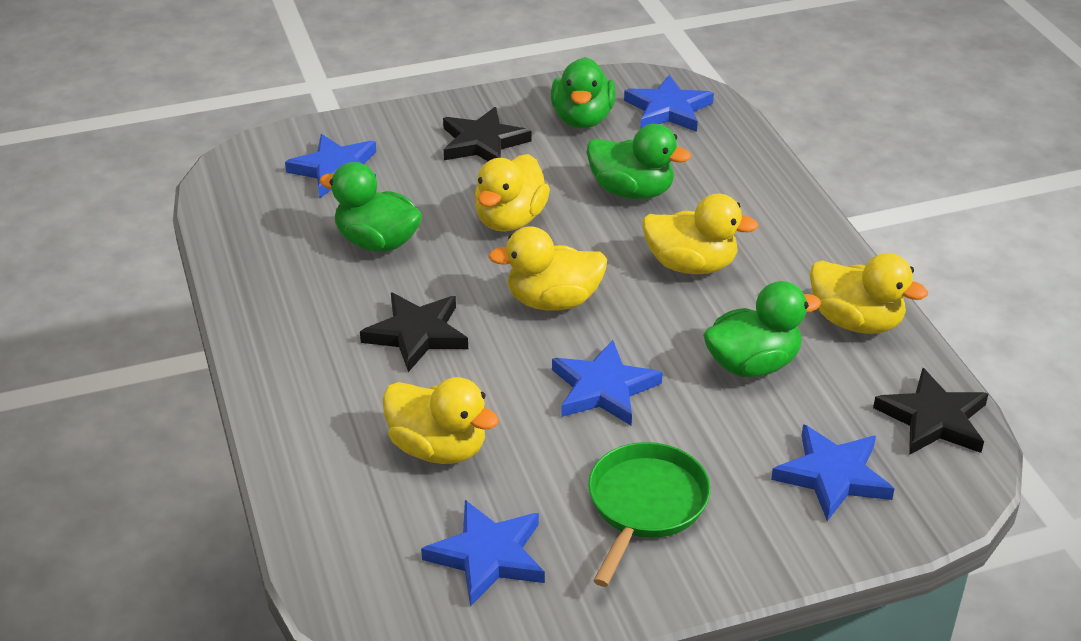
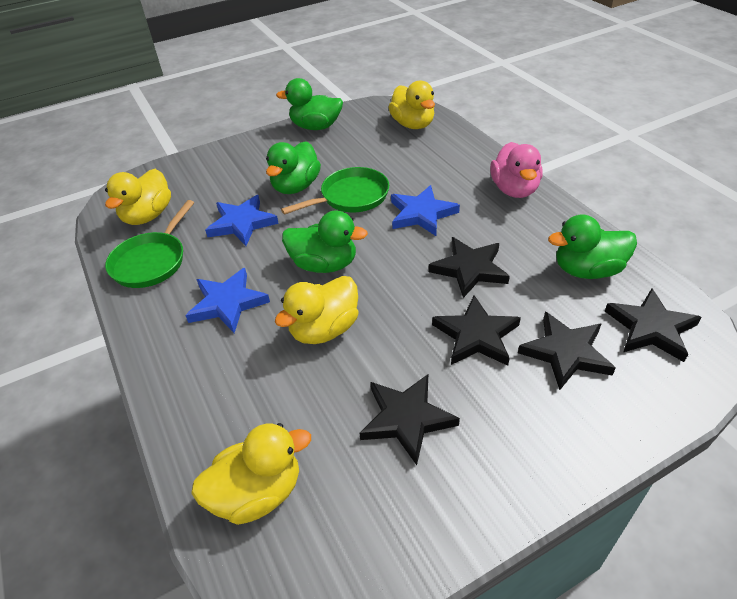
black star: [360,293,468,372] [443,107,531,161] [873,368,988,455] = 3 -> [359,374,460,465] [429,237,510,298] [432,295,521,366] [518,312,616,390] [605,289,702,362] = 5
blue star: [285,134,376,198] [421,500,545,607] [552,340,663,426] [624,75,714,132] [771,424,895,521] = 5 -> [185,268,270,333] [205,195,279,246] [391,185,460,236] = 3
green pan: [588,442,711,587] = 1 -> [105,200,194,288] [281,167,389,214] = 2
pink duck: none = 0 -> [490,142,542,198] = 1
yellow duck: [383,377,499,464] [474,154,550,232] [488,226,607,310] [642,193,759,274] [810,253,928,334] = 5 -> [105,169,171,225] [191,423,311,525] [275,276,359,344] [389,81,435,129] = 4

